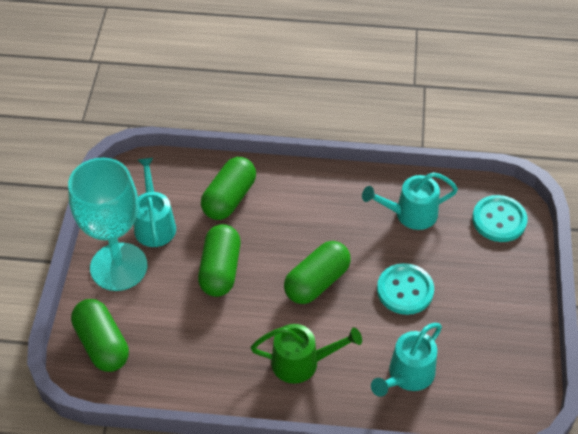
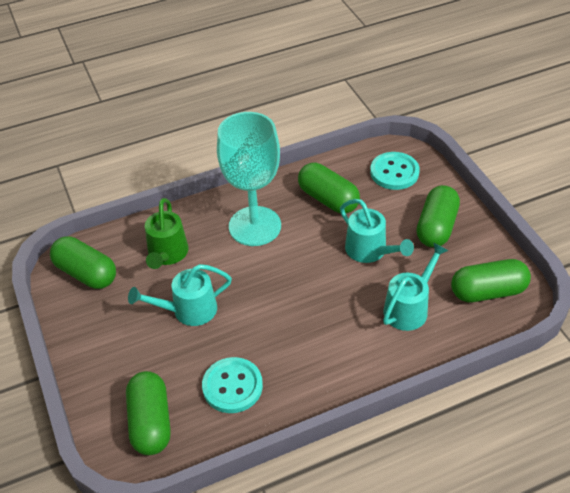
green capsule: [71,299,129,372] [198,224,241,297] [201,157,256,220] [284,241,351,304] = 4 -> [50,236,116,289] [126,371,171,455] [298,163,360,213] [416,185,460,247] [451,259,531,302] = 5

